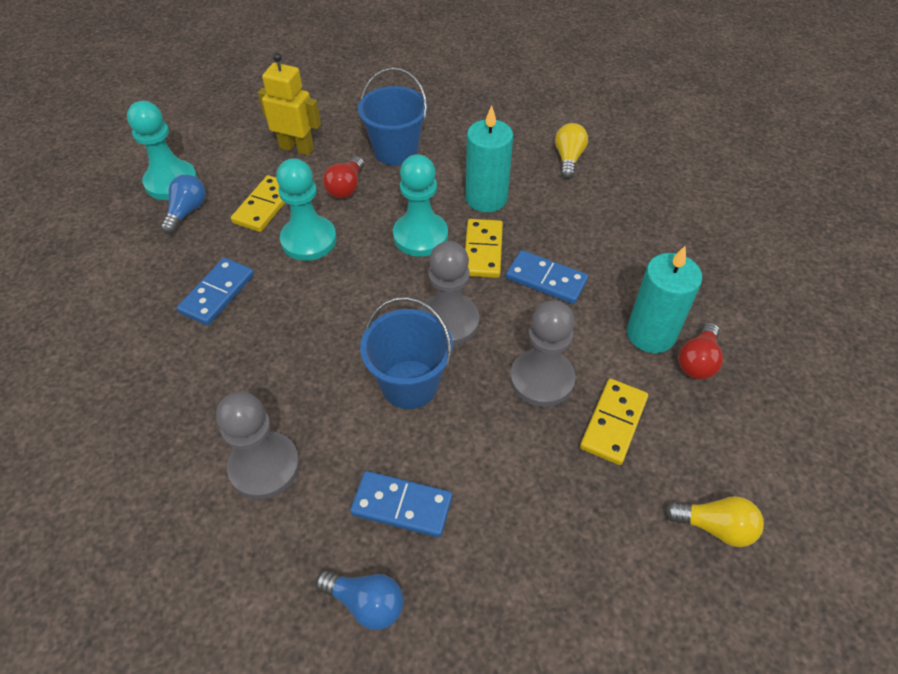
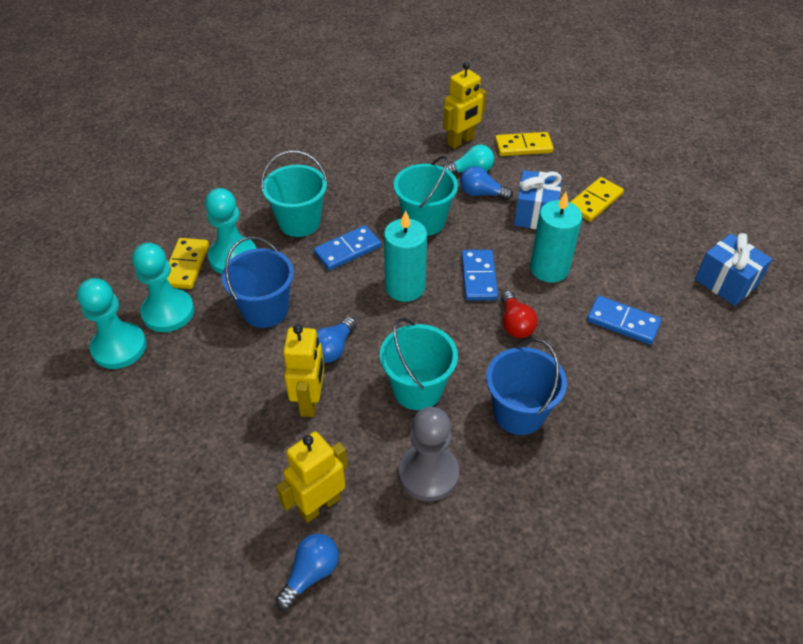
blue gift: none = 0 -> [514,170,562,229] [695,233,772,306] = 2
blue light bulb: [161,175,206,234] [316,570,404,630] = 2 -> [275,534,339,610] [316,317,356,363] [460,166,513,200] = 3
grey pawn: [216,391,300,500] [420,241,479,346] [510,300,575,407] = 3 -> [399,407,459,501] = 1
red light bulb: [323,156,364,199] [678,323,723,380] = 2 -> [501,291,537,338] = 1
turquoise bucket: none = 0 -> [261,150,328,237] [380,318,458,410] [394,156,458,236] = 3
turquoise light bulb: none = 0 -> [443,145,494,174] = 1
yellow light bulb: [555,123,588,179] [665,496,764,547] = 2 -> none = 0
yellow robot: [258,53,321,155] = 1 -> [276,431,348,523] [283,325,324,417] [443,62,486,149] = 3

